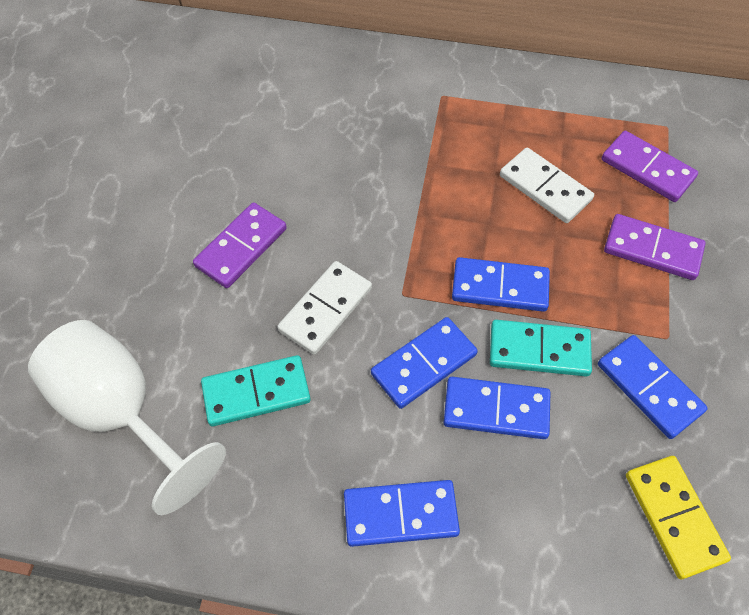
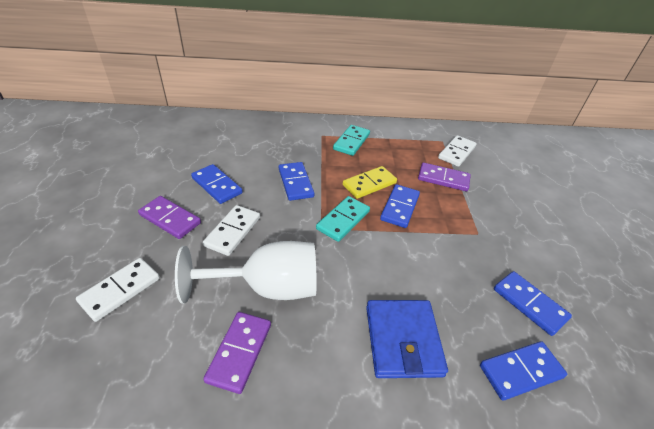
blue wallet: none = 0 -> [366,300,448,378] = 1
white domino: [277,261,372,355] [500,148,594,223] = 2 -> [76,258,160,322] [203,205,260,256] [438,135,477,167] = 3

